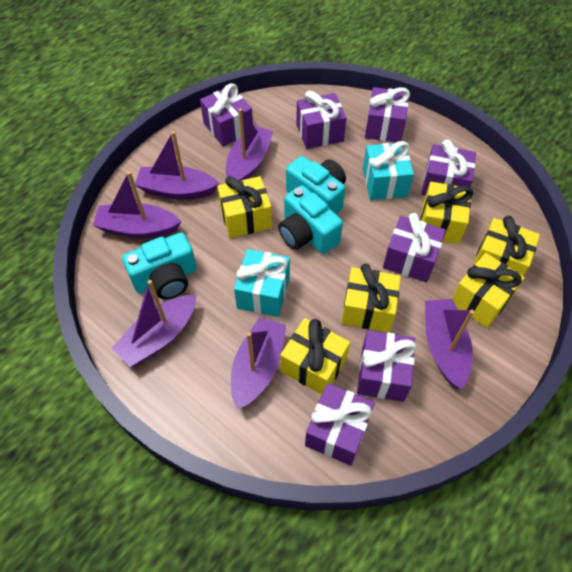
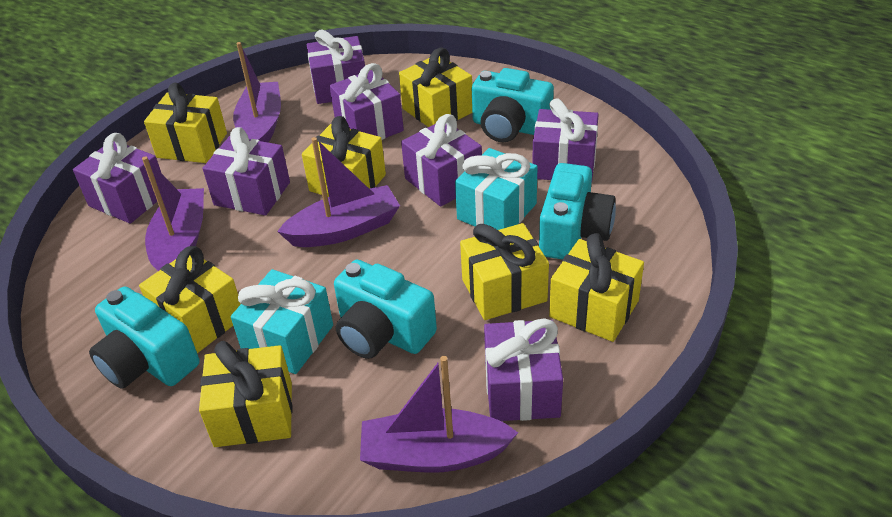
purple boat: [93,171,182,238] [112,280,196,367] [135,131,219,199] [226,108,273,180] [231,317,286,409] [425,299,474,389] = 6 -> [142,156,204,271] [233,42,281,143] [277,137,400,247] [360,356,518,473] = 4
turquoise camera: [122,232,197,299] [278,185,343,254] [286,156,346,214] = 3 -> [89,287,200,389] [334,260,437,359] [472,68,554,142] [539,163,616,260] = 4
yellow gift: [217,176,272,238] [280,318,350,394] [341,264,401,332] [420,182,473,245] [452,253,525,328] [473,216,540,276] = 6 -> [139,246,241,353] [144,83,227,163] [199,341,293,447] [302,116,386,197] [399,48,472,127] [460,223,549,320] [549,233,644,342] = 7

